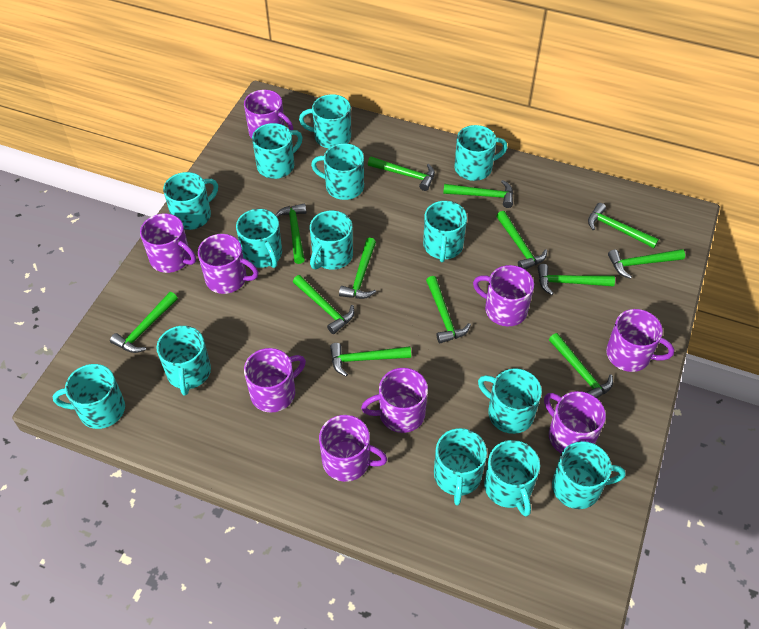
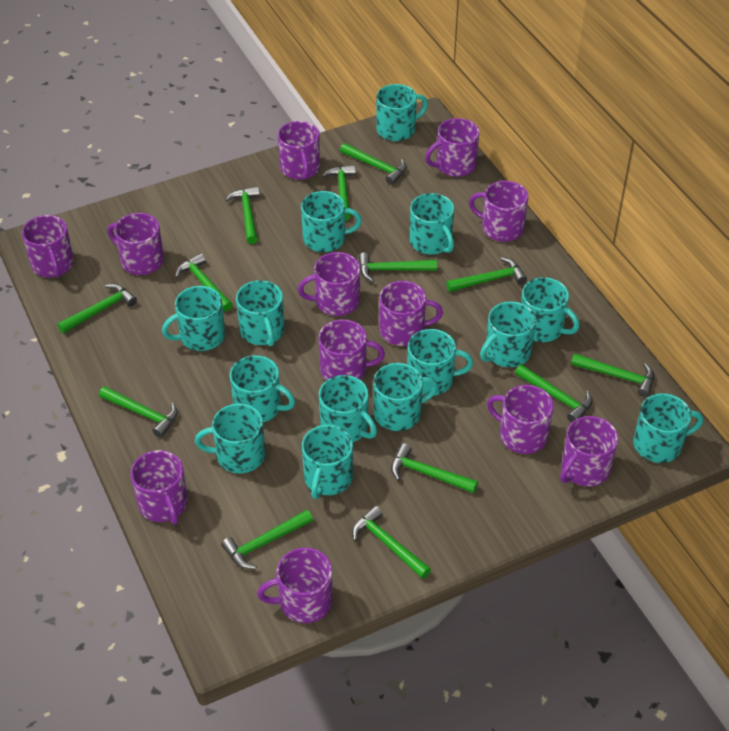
purple mug: [140,213,196,273] [198,234,259,294] [244,90,293,139] [244,348,306,412] [319,415,388,482] [361,368,428,433] [473,265,534,326] [544,391,606,453] [606,309,674,372] = 9 -> [22,215,74,278] [107,213,164,275] [131,450,188,524] [257,547,333,623] [278,121,320,180] [298,252,360,316] [318,319,385,380] [379,281,443,346] [425,118,479,177] [469,181,528,242] [487,385,554,454] [560,416,618,486] = 12

